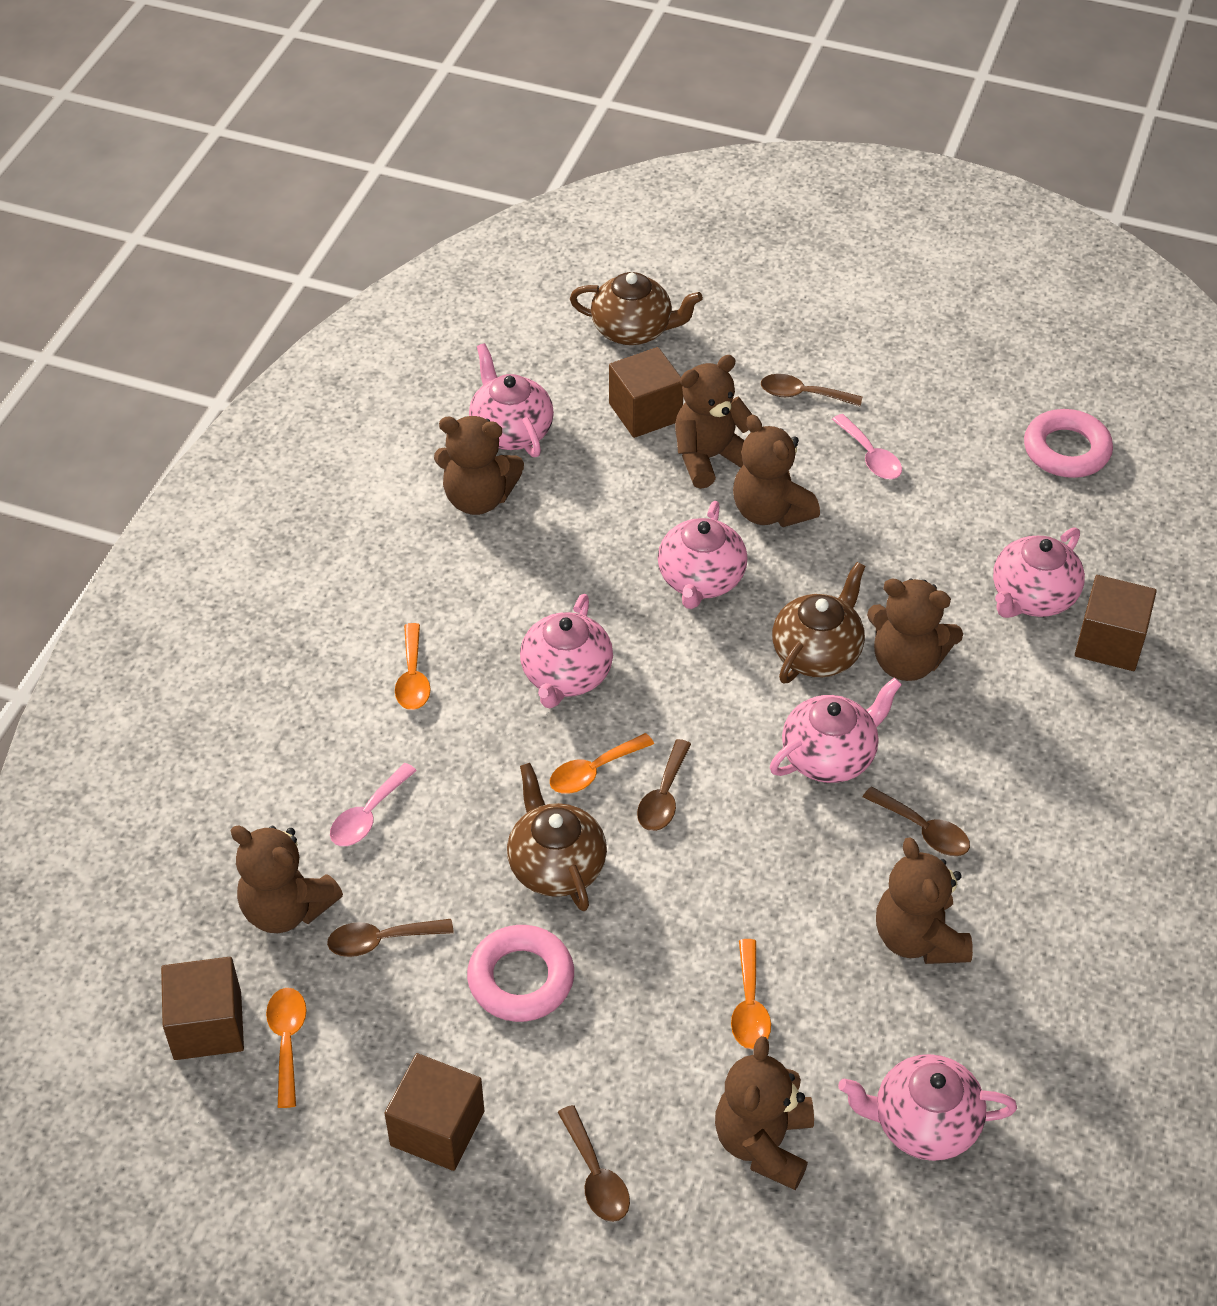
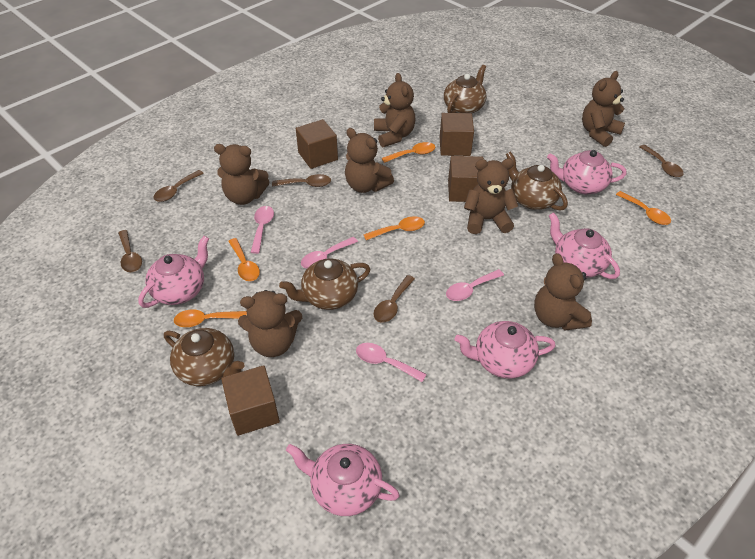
brown teapot: [507,763,607,911] [570,272,703,345] [772,562,865,683] = 3 -> [164,328,245,386] [279,258,371,310] [444,65,486,113] [506,152,568,211] = 4
orange spoon: [266,988,307,1108] [395,623,431,710] [550,733,654,794] [731,939,771,1049] = 4 -> [174,309,247,327] [228,238,260,281] [363,216,425,240] [382,142,435,163] [616,191,671,225] = 5
pink ring: [467,925,574,1022] [1024,409,1113,478] = 2 -> none = 0
pink spoon: [330,763,417,846] [832,414,902,479] = 2 -> [250,206,274,254] [301,237,358,268] [356,343,427,382] [446,269,504,301] = 4
pink teapot: [469,343,554,457] [520,594,613,708] [658,501,747,609] [770,678,902,783] [838,1054,1017,1161] [993,527,1085,618] = 6 -> [138,236,209,308] [286,444,400,516] [455,321,555,379] [547,150,626,194] [548,212,620,279] = 5

